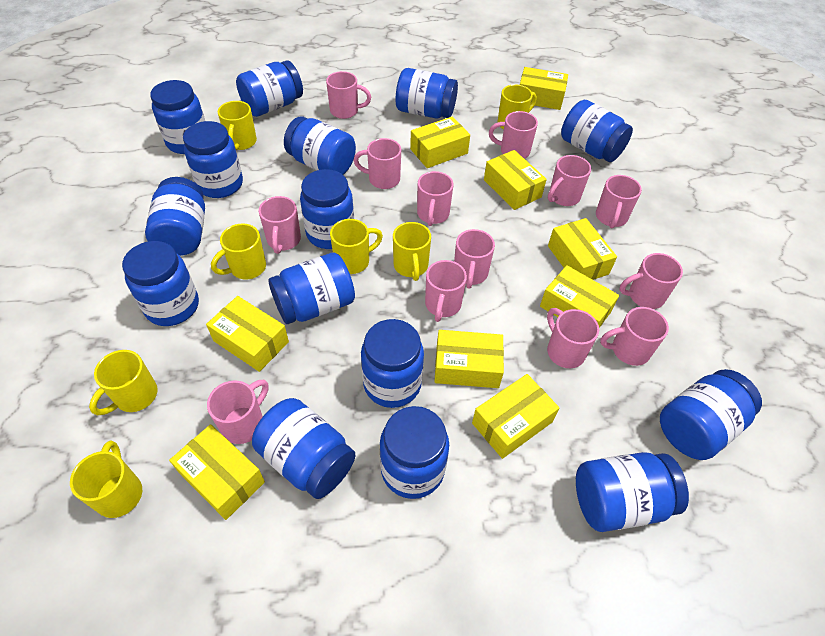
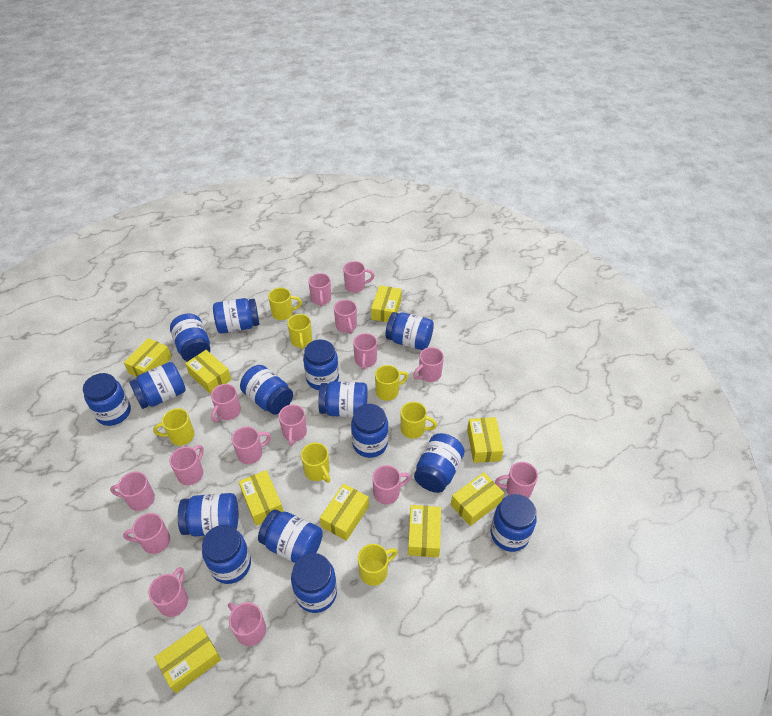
pink mug: [207,380,269,444] [259,196,301,254] [326,71,371,119] [353,138,401,189] [417,171,453,226] [425,260,467,322] [454,229,495,289] [489,111,538,159] [547,308,599,368] [548,155,591,206] [596,175,642,228] [600,307,669,366] [619,253,683,309] = 13 -> [110,471,155,511] [123,513,170,554] [148,567,188,617] [169,445,204,485] [211,384,241,422] [228,602,266,646] [232,426,271,464] [278,405,307,446] [308,273,331,307] [334,300,357,334] [343,261,375,293] [353,333,377,370] [372,465,411,504] [413,347,444,382] [495,462,538,498] = 15

